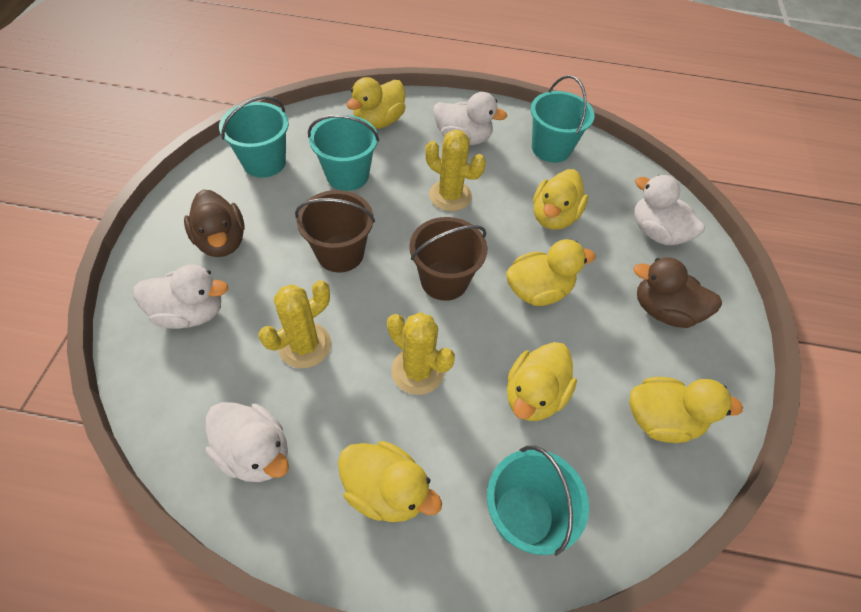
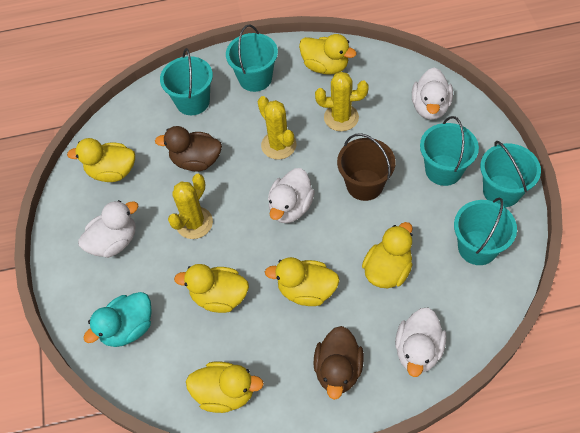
brown bucket: [295,190,375,273] [409,217,487,301] = 2 -> [337,133,396,201] = 1
turquoise bucket: [219,96,289,178] [308,115,379,191] [487,446,589,556] [531,75,595,163] = 4 -> [160,48,213,115] [226,25,278,92] [420,116,479,186] [454,197,517,265] [480,141,541,207] = 5
turquoise duck: none = 0 -> [84,292,152,347] = 1

